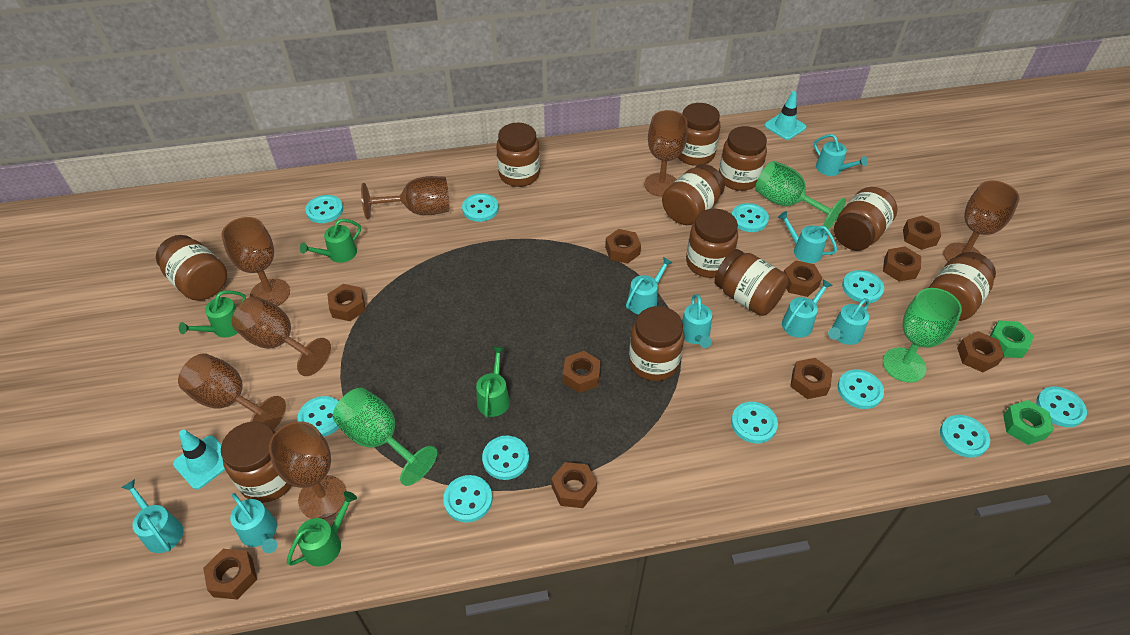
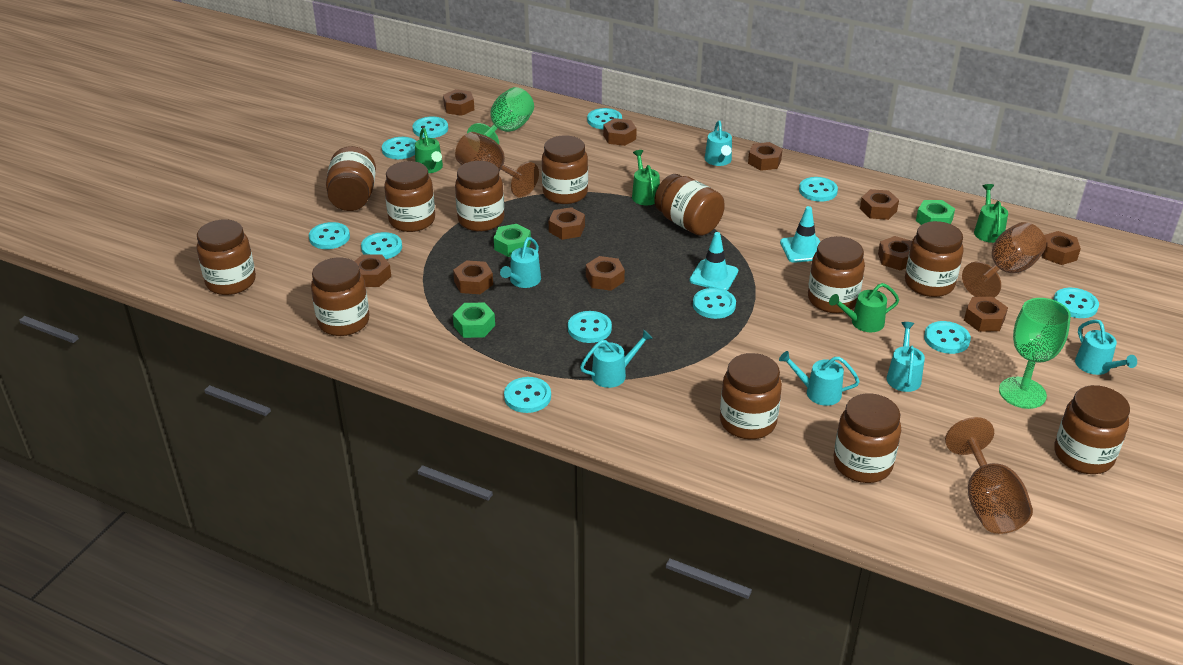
brown goblet: [178,353,286,430] [222,217,290,306] [232,296,331,376] [269,421,346,519] [361,176,449,219] [644,110,688,197] [944,181,1020,262] = 7 -> [455,132,539,197] [945,417,1033,534] [962,222,1046,298] = 3
brown jar: [156,235,227,301] [221,422,292,503] [496,123,540,187] [629,306,684,381] [662,164,725,225] [678,103,720,166] [686,209,738,278] [714,249,789,316] [719,126,767,191] [834,187,897,251] [929,252,996,321] = 11 -> [196,219,256,295] [311,257,369,336] [326,146,376,211] [384,161,435,232] [455,161,504,231] [542,135,588,204] [654,174,725,236] [720,353,782,439] [808,236,865,313] [834,393,901,483] [905,221,964,297] [1054,385,1130,474] = 12
brown nut: [203,549,257,600] [327,284,366,321] [551,462,597,508] [563,351,601,393] [605,229,641,264] [784,260,822,297] [790,358,833,399] [883,247,921,282] [903,216,941,250] [957,331,1004,372] = 10 -> [354,254,391,287] [443,89,474,116] [453,260,493,294] [549,207,585,240] [586,256,625,291] [603,118,637,146] [748,142,783,171] [860,189,899,220] [878,236,912,270] [964,297,1008,332] [1042,231,1081,265] = 11
green goblet: [333,388,437,486] [755,161,846,229] [883,288,962,383] = 3 -> [467,87,534,144] [999,298,1071,409] = 2
green nut: [990,320,1034,358] [1003,400,1054,445] = 2 -> [453,302,495,338] [494,224,531,257] [916,200,955,225] = 3
turquoise watering can: [121,479,183,553] [230,493,278,553] [626,257,673,314] [682,294,712,348] [778,211,837,263] [782,279,833,338] [814,134,868,176] [828,298,869,345] = 8 -> [500,237,541,288] [580,330,653,388] [705,121,732,166] [779,351,860,406] [887,322,925,392] [1075,319,1137,375] = 6

